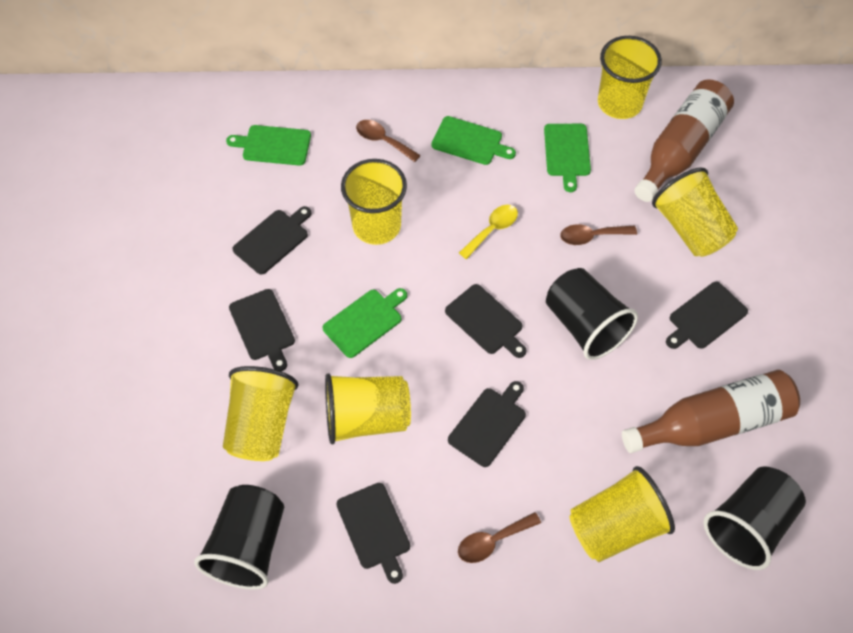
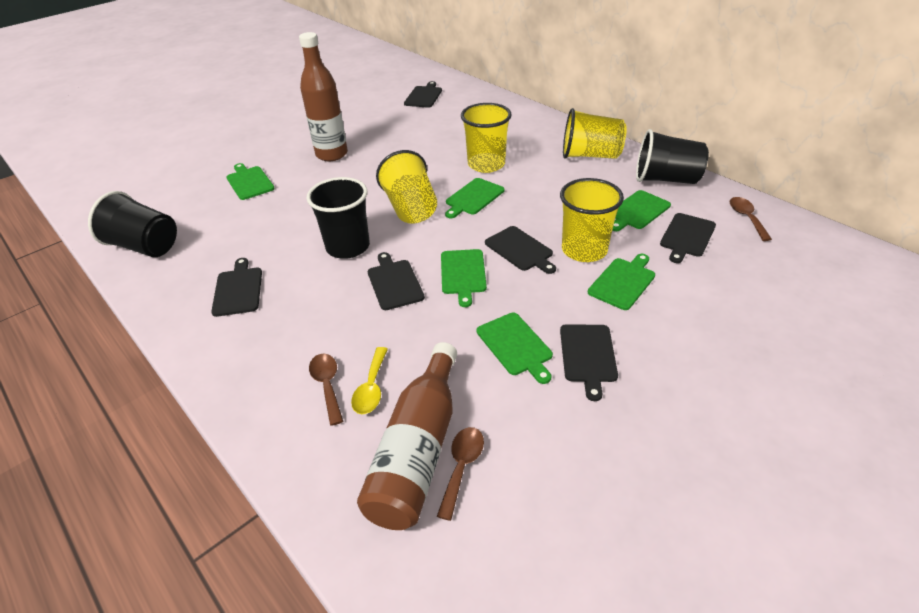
green cutting board: [226,125,311,166] [323,288,407,358] [431,116,516,165] [544,124,591,192] = 4 -> [227,163,275,200] [441,249,487,307] [445,178,504,218] [477,313,553,384] [588,254,655,310] [612,190,671,231] = 6
yellow cup: [223,366,299,461] [325,373,411,444] [341,159,407,245] [569,466,675,562] [598,36,662,119] [652,167,738,257] = 6 -> [376,150,437,224] [461,103,512,173] [560,178,624,262] [563,108,627,159] = 4

